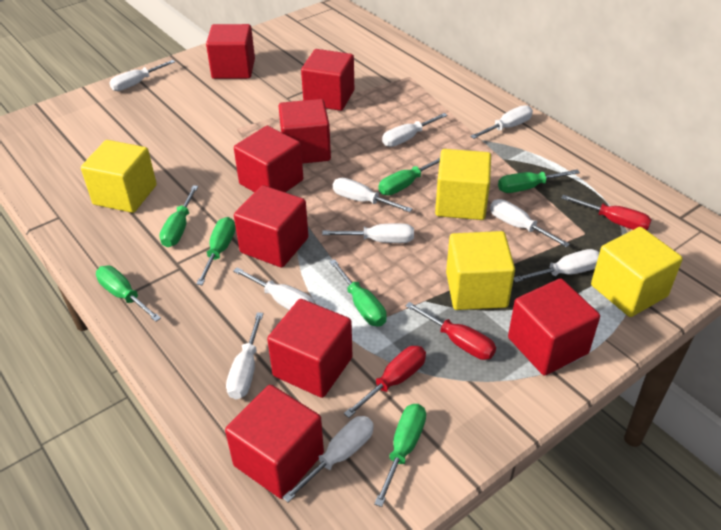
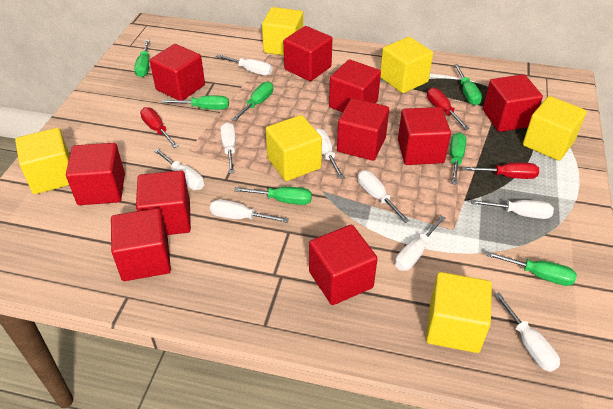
red cube: [206,24,255,79] [225,385,324,499] [234,126,303,192] [234,185,308,268] [267,299,353,398] [279,99,331,164] [301,49,354,111] [508,278,600,376] = 8 -> [66,143,125,205] [111,208,171,281] [136,170,191,235] [150,44,205,100] [284,26,332,81] [309,225,378,305] [329,59,381,112] [337,98,389,161] [398,107,451,165] [483,74,543,132] = 10
white screwdriver: [109,60,175,91] [226,312,263,399] [233,267,315,310] [282,416,374,502] [322,223,414,243] [333,178,412,212] [382,113,447,147] [470,105,533,139] [490,199,570,247] [513,249,600,283] = 10 -> [154,149,204,190] [210,199,289,223] [216,54,272,75] [220,122,236,173] [315,128,344,179] [358,170,410,223] [395,215,445,271] [471,200,554,219] [494,292,560,372] = 9
yellow cube: [81,140,157,213] [435,149,491,220] [446,231,515,310] [591,227,683,317] = 4 -> [15,128,70,194] [262,7,303,55] [266,115,322,181] [380,37,433,93] [426,272,492,353] [523,96,587,161] = 6

